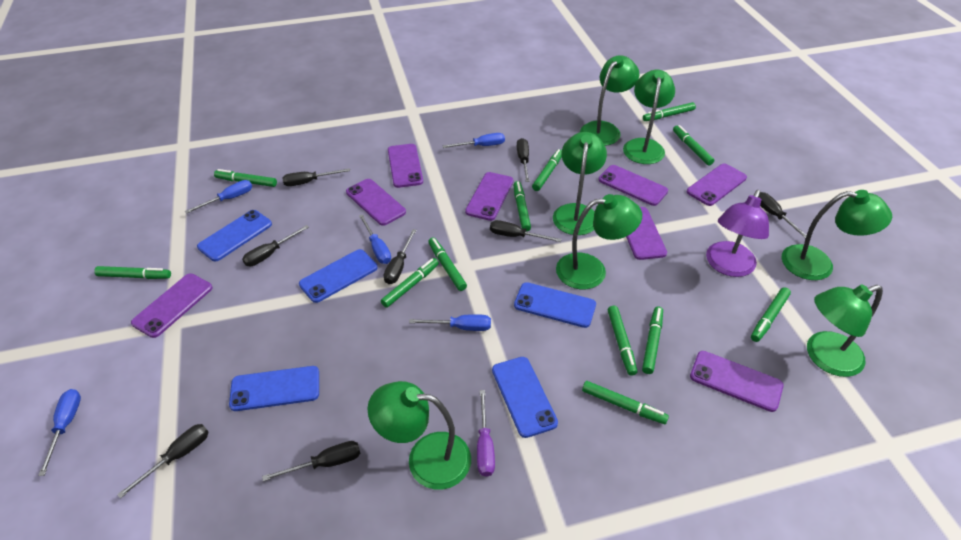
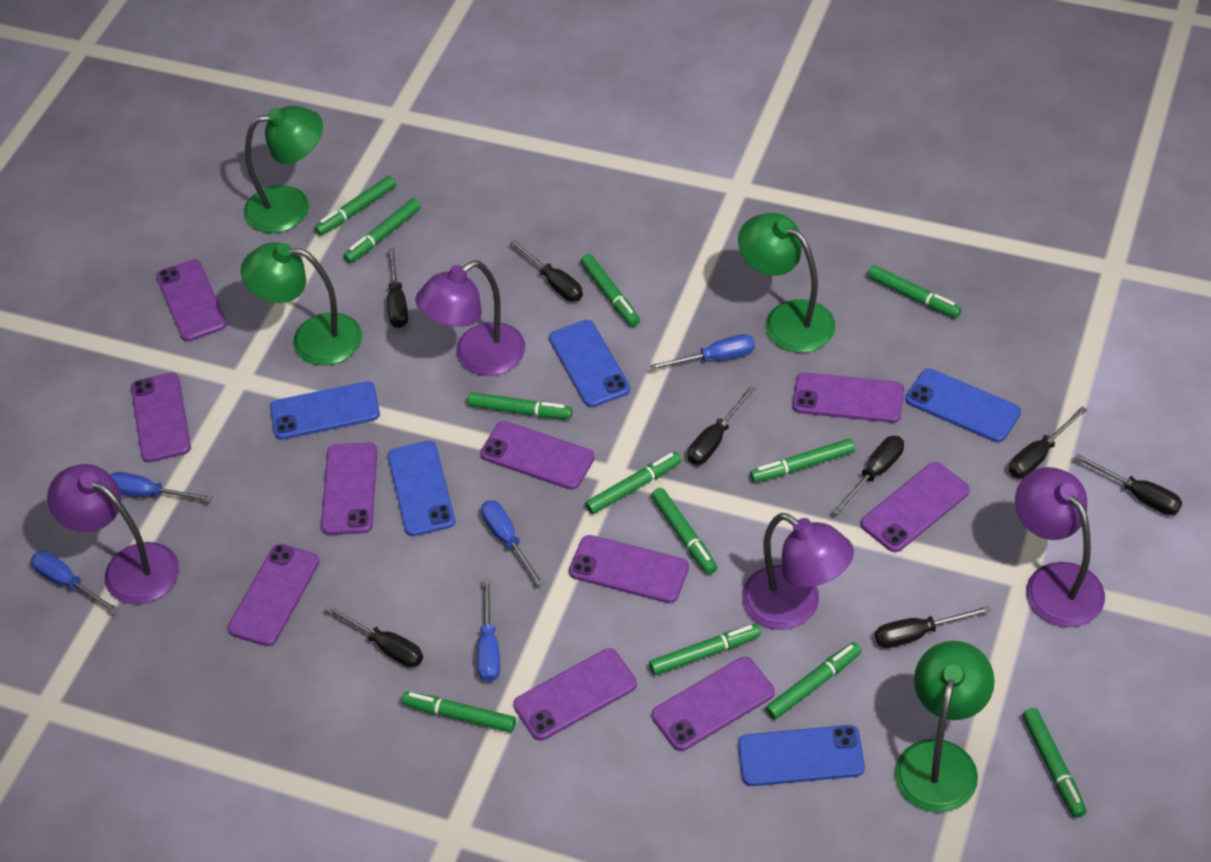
green lamp: [368,381,471,490] [553,132,607,235] [556,194,642,289] [580,55,639,146] [623,70,675,164] [782,190,892,280] [807,284,883,377] = 7 -> [241,242,362,365] [244,106,323,233] [738,213,835,353] [895,641,995,813] = 4
purple lamp: [706,190,769,277] = 1 -> [47,464,179,604] [415,261,525,376] [742,513,854,630] [1015,467,1105,627] = 4
purple phone: [131,274,213,338] [346,179,406,226] [388,144,423,188] [465,172,513,221] [599,165,668,206] [626,207,667,260] [687,163,747,206] [690,351,783,412] = 8 -> [131,372,191,463] [156,259,227,341] [227,544,319,646] [321,443,377,535] [480,421,595,490] [513,648,637,741] [569,535,689,603] [652,657,775,751] [793,372,904,423] [861,462,970,552] = 10
purple screwdriver: [477,390,495,477] = 1 -> none = 0

